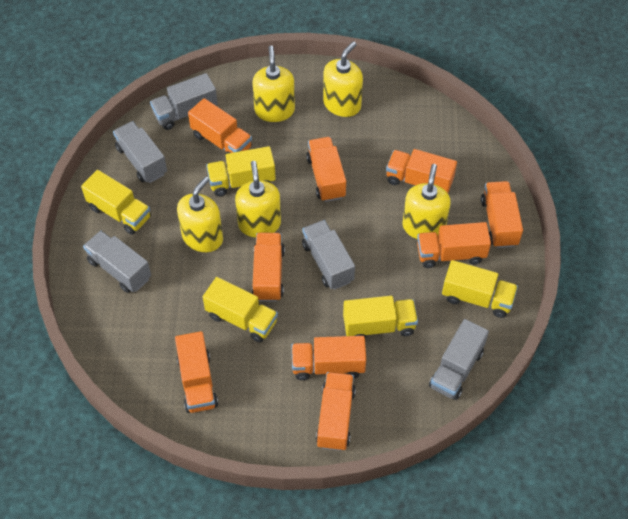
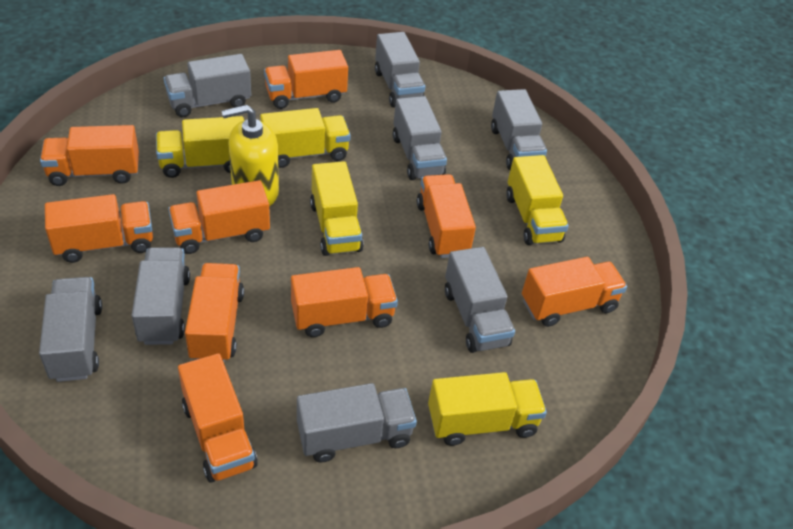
grey truck: [83,231,151,293] [113,121,167,183] [150,73,218,130] [302,220,355,290] [429,319,489,400] = 5 -> [39,277,102,382] [131,247,190,345] [164,54,251,117] [297,383,417,463] [375,32,425,107] [393,96,447,180] [445,247,515,353] [491,89,547,170] = 8
yellow soap dispenser: [177,176,223,252] [235,161,281,237] [253,46,295,122] [323,41,363,117] [403,164,451,239] = 5 -> [222,105,279,206] = 1

